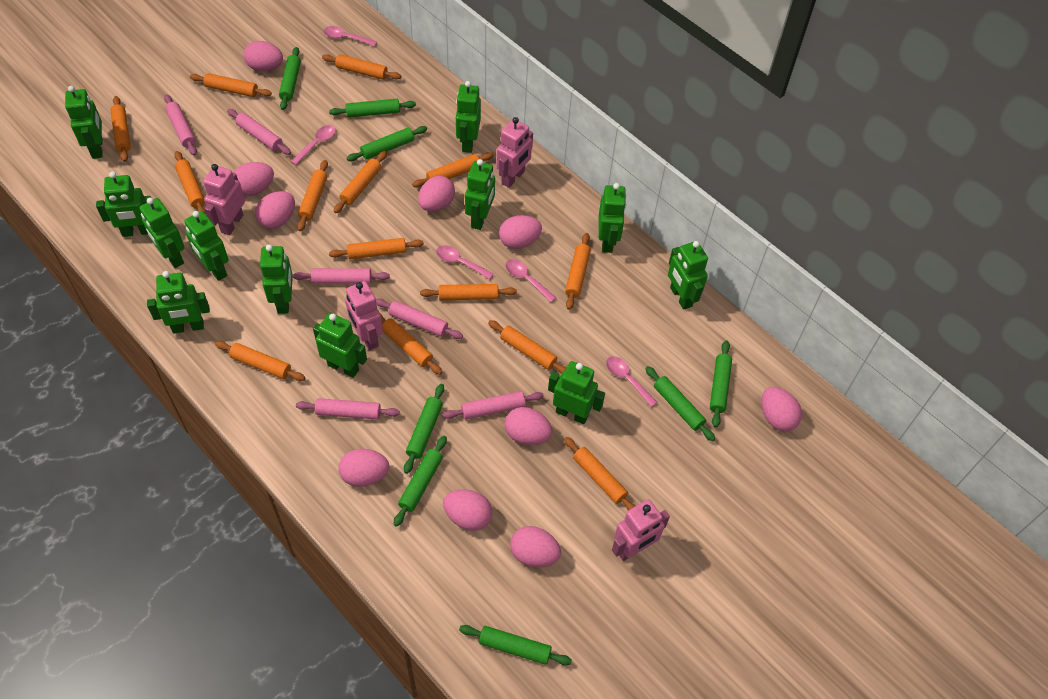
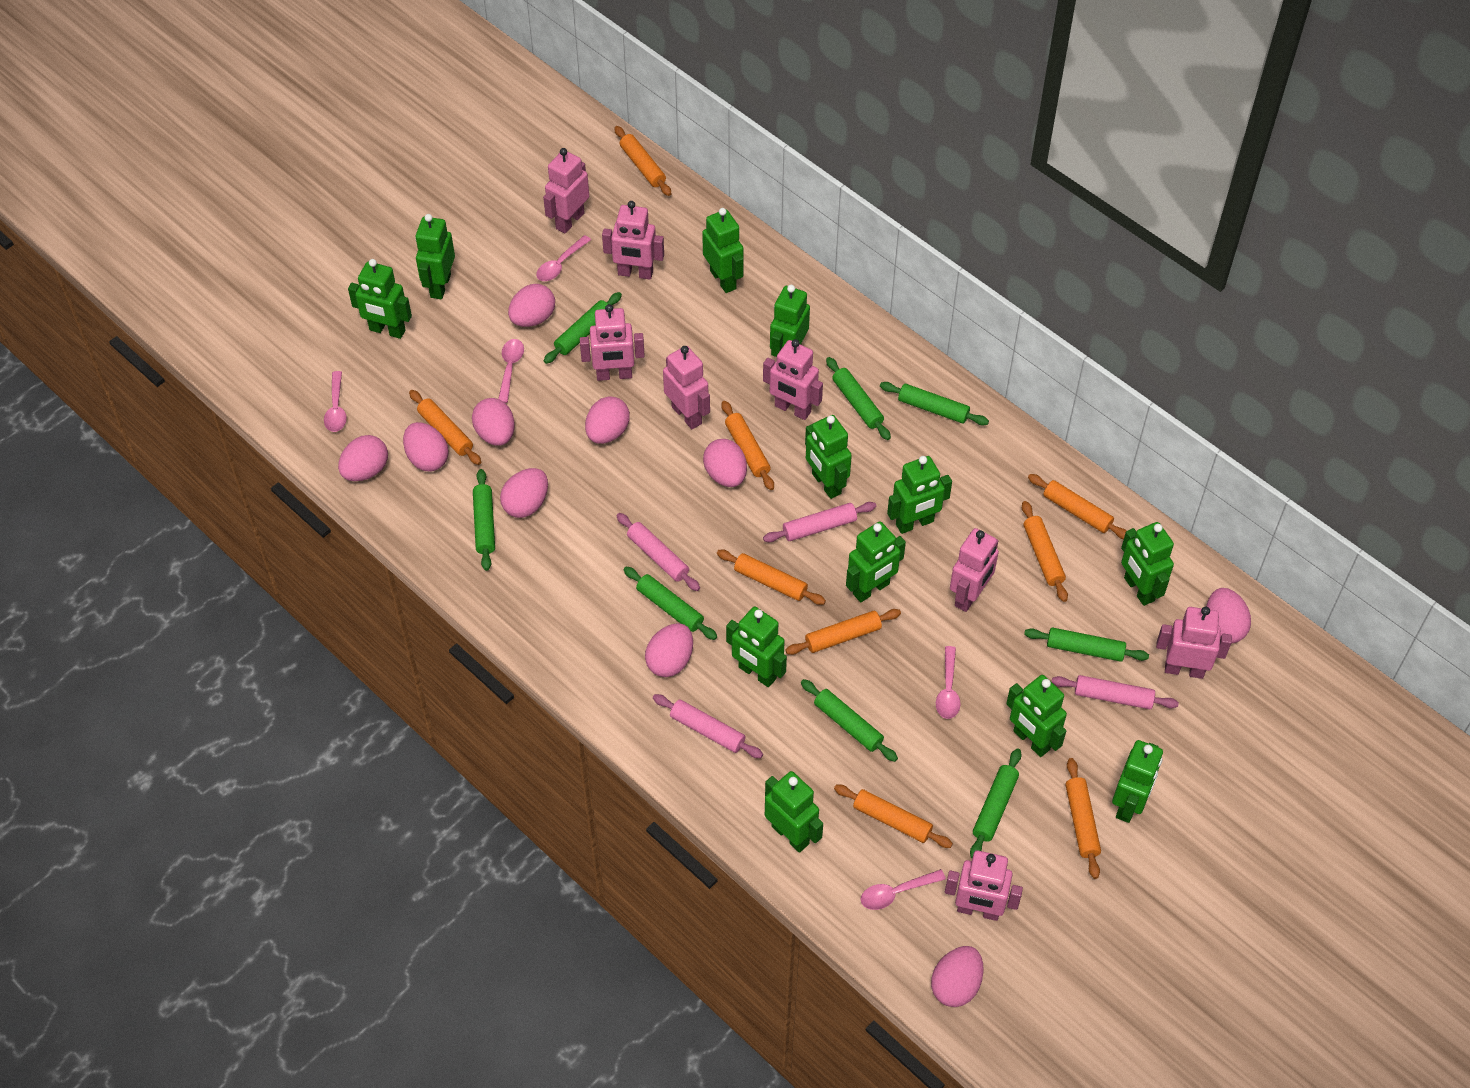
orange rolling pin: [110,96,131,162] [174,151,206,214] [190,73,272,97] [215,341,306,381] [297,160,328,231] [322,54,401,80] [329,238,424,259] [334,151,387,213] [380,313,442,375] [412,152,494,187] [420,284,517,300] [488,320,567,374] [564,437,635,510] [565,233,591,310] = 14 -> [409,390,481,465] [614,126,671,196] [717,550,826,605] [722,401,774,490] [785,609,901,655] [834,784,953,848] [1022,501,1068,602] [1028,474,1127,539] [1065,758,1101,879] = 9
pink robot: [203,164,245,235] [345,281,383,351] [496,117,533,188] [612,499,670,561] = 4 -> [543,148,589,233] [580,304,645,381] [602,201,664,280] [663,346,710,429] [763,339,823,420] [945,850,1023,921] [950,528,999,612] [1156,607,1232,679] = 8
pink rolling pin: [164,94,197,156] [227,109,291,155] [293,268,390,284] [296,398,400,419] [376,298,463,339] [443,391,544,420] = 6 -> [616,513,700,591] [653,694,763,758] [763,502,876,542] [1052,675,1179,709] = 4

